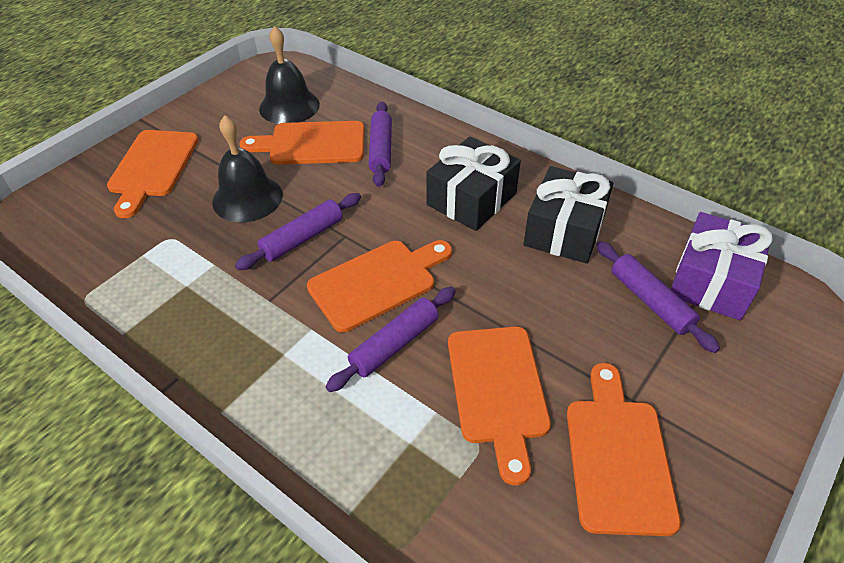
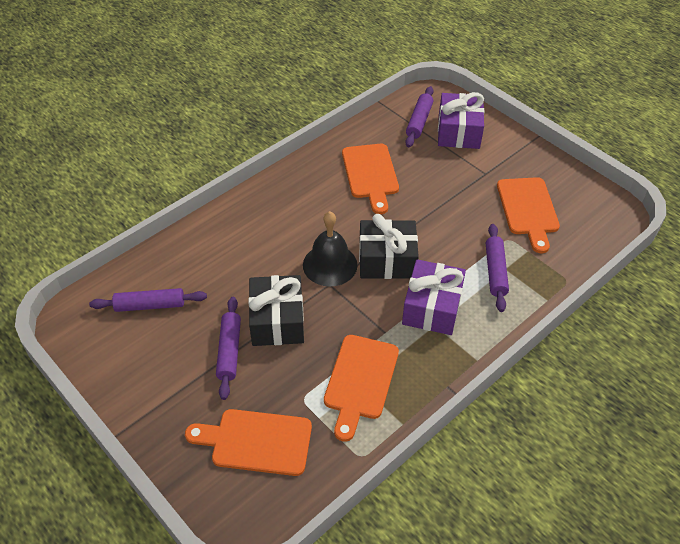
black bell: [212,115,283,222] [259,26,320,124] = 2 -> [303,211,358,286] = 1
orange cutting board: [107,130,198,218] [239,121,364,165] [307,240,452,332] [448,326,551,485] [567,363,681,536] = 5 -> [185,409,312,476] [324,335,399,442] [342,144,399,214] [497,177,560,253] = 4
purple gift: [671,212,773,320] = 1 -> [402,259,466,335] [438,92,484,149] = 2

